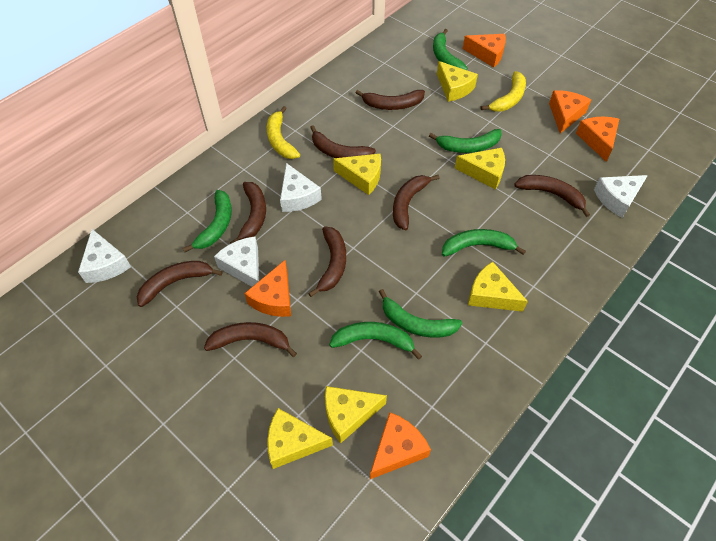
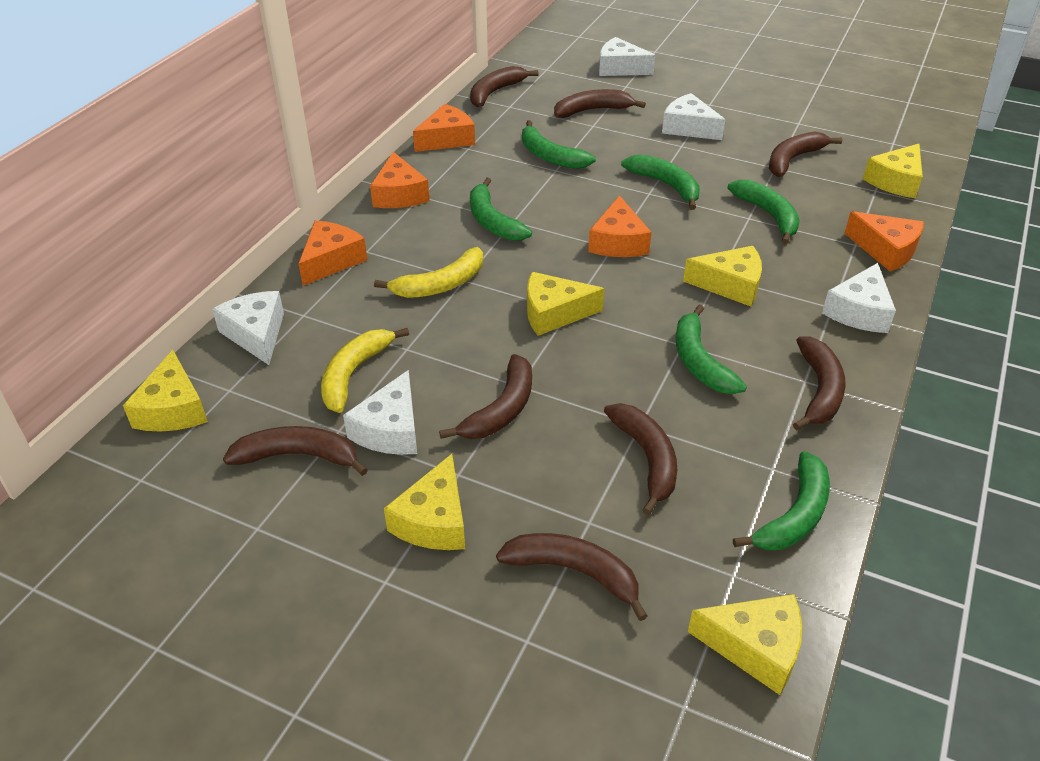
white cheese: [78,229,131,283] [214,237,259,287] [280,163,322,212] [594,175,648,218] = 4 -> [212,291,284,365] [343,370,417,455] [599,37,656,76] [662,93,726,140] [822,263,896,333] = 5

